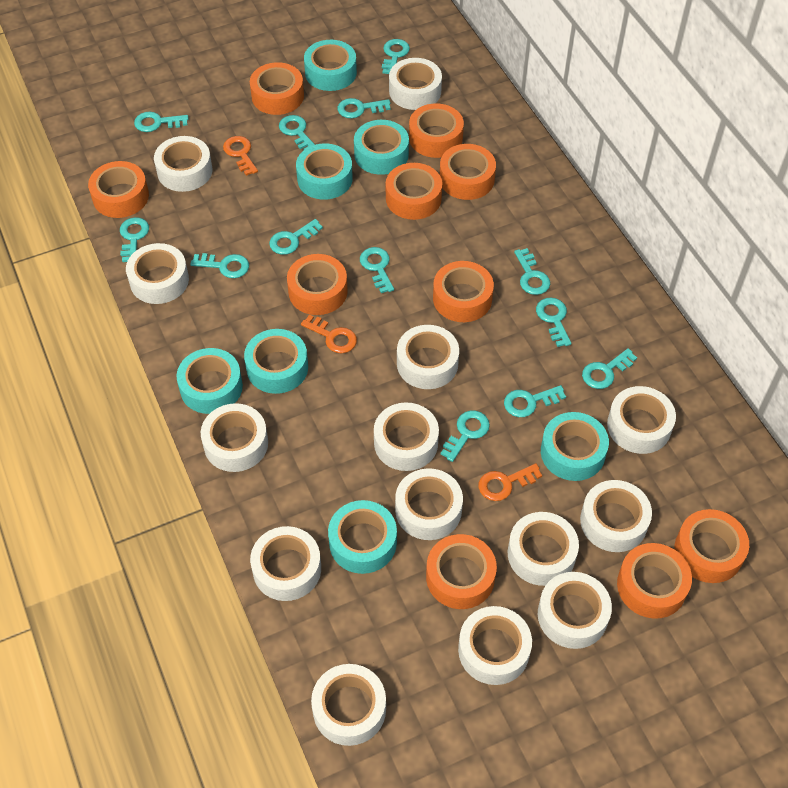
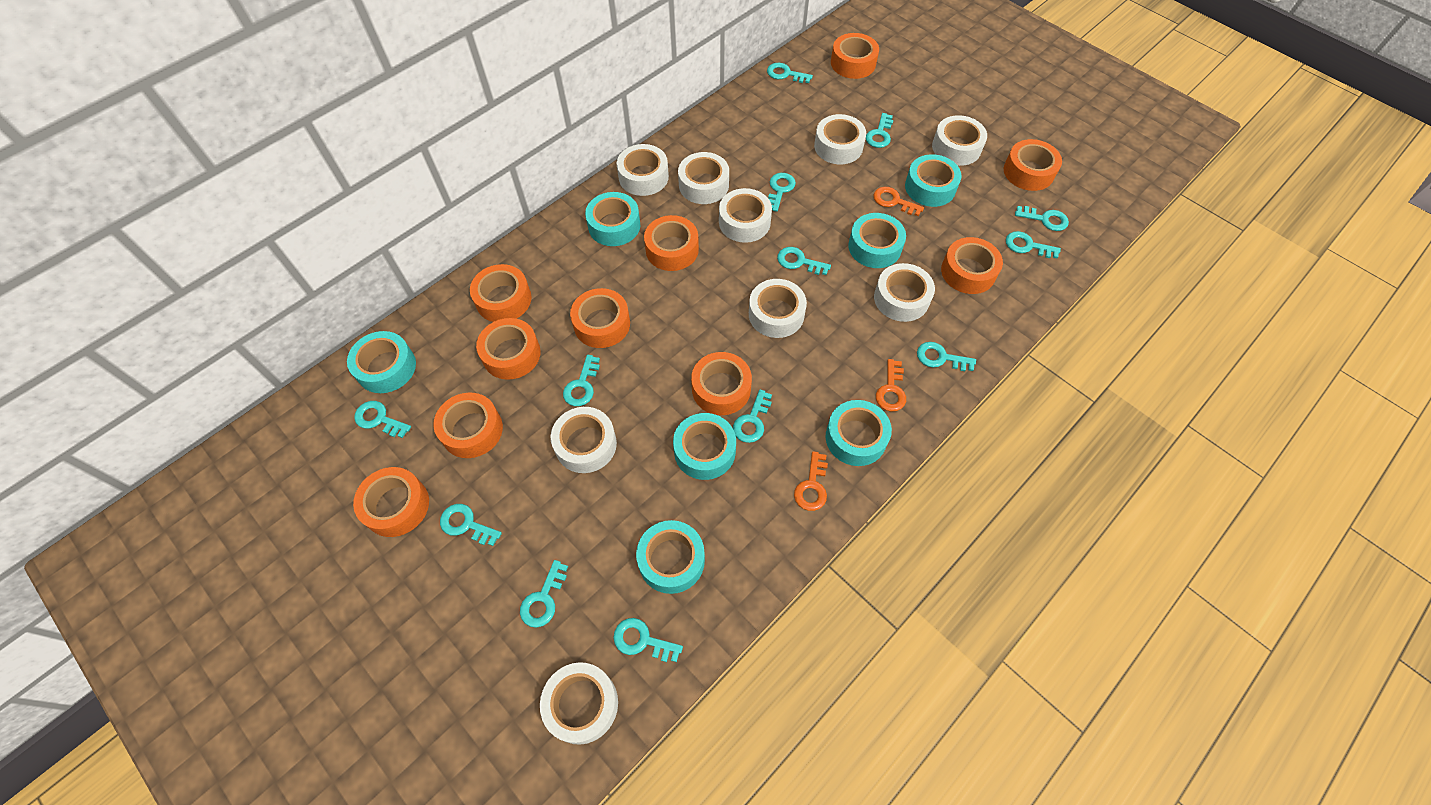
white tape: [126,243,189,304] [154,136,212,192] [201,403,268,472] [250,526,321,601] [311,664,386,746] [374,402,439,471] [389,58,442,110] [395,468,463,540] [397,325,459,389] [458,606,532,685] [508,512,579,586] [538,572,612,649] [580,480,652,552] [607,386,676,454] = 14 -> [540,662,618,745] [551,407,617,473] [617,144,669,196] [678,152,729,204] [719,188,772,243] [749,279,807,338] [814,114,866,164] [874,263,935,322] [932,115,987,166] = 9

